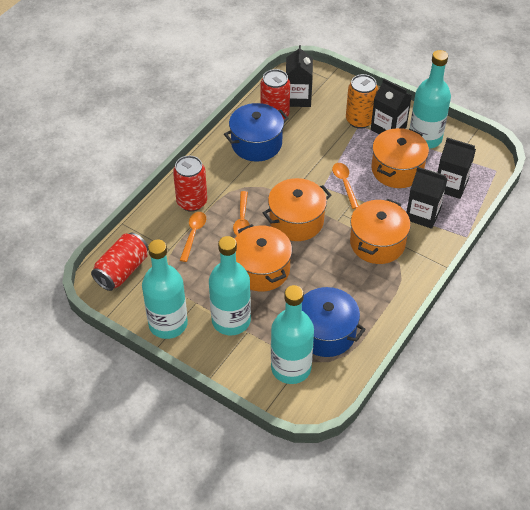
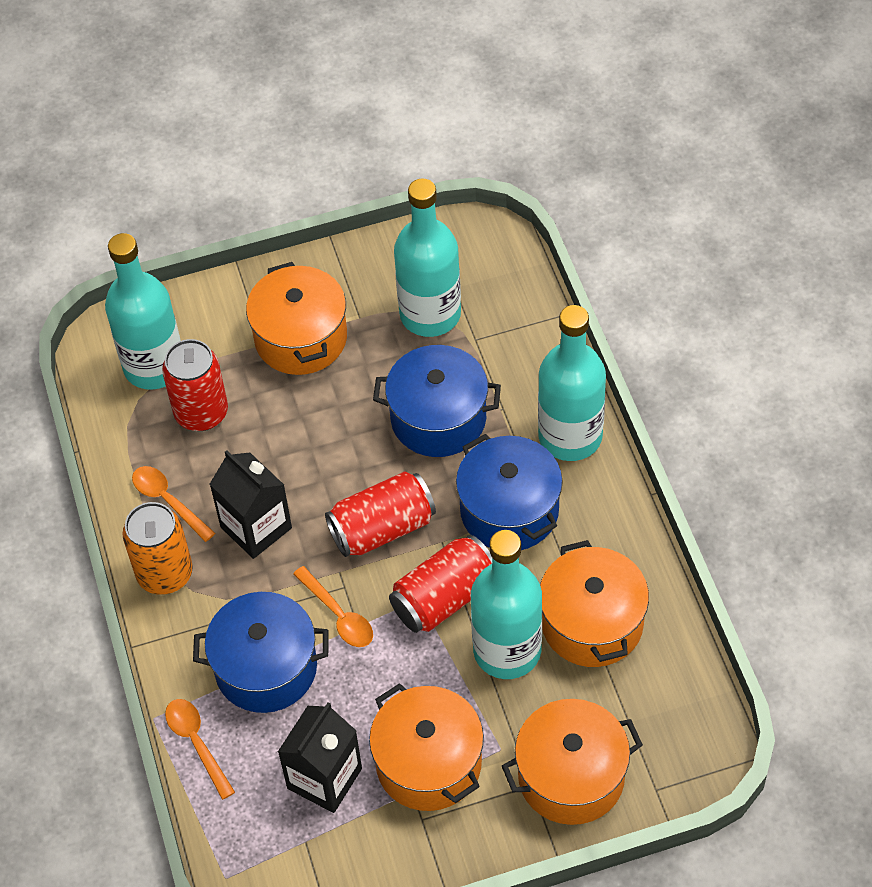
black carton: [286,45,313,107] [371,78,412,134] [406,167,448,229] [437,138,476,199] = 4 -> [210,450,292,559] [278,703,362,813] = 2
blue pot: [224,103,289,162] [302,287,366,357] = 2 -> [193,592,328,713] [373,345,501,457] [456,434,563,550] = 3

